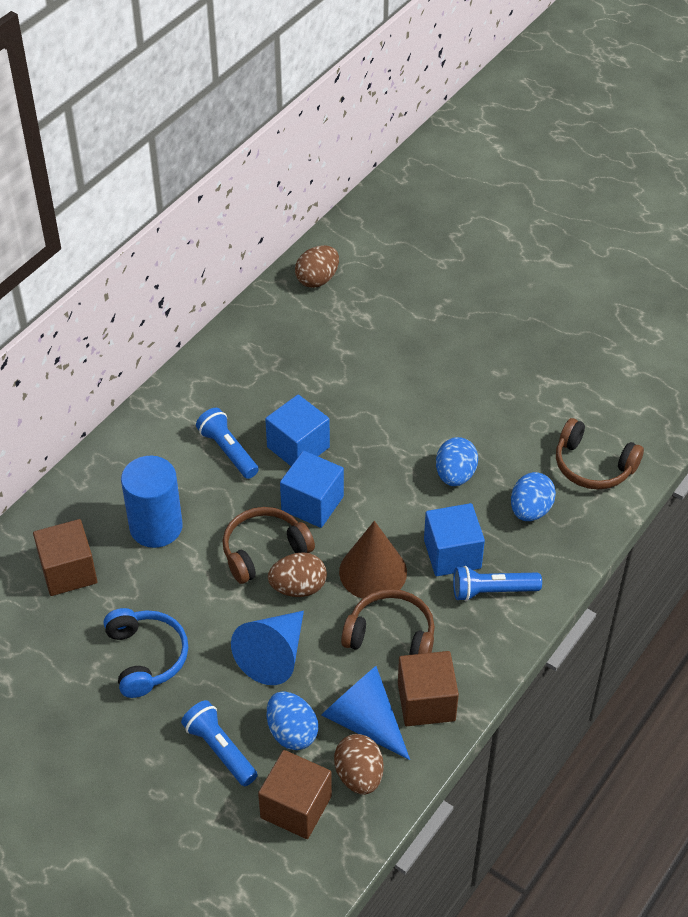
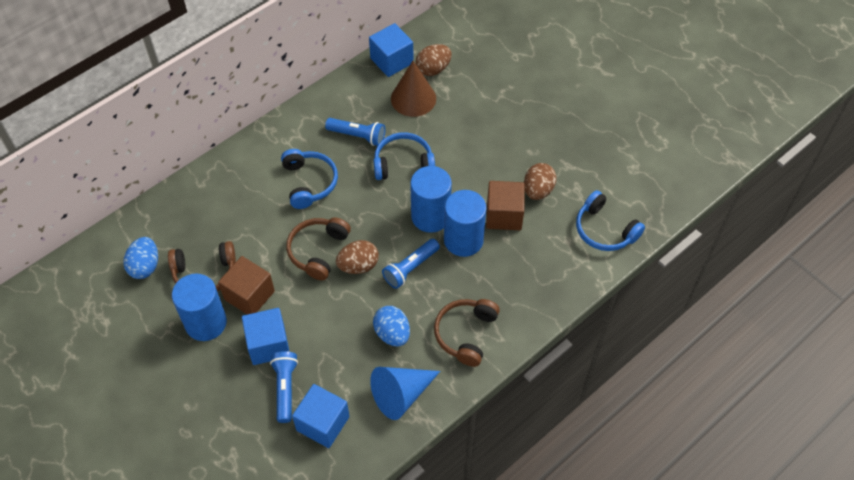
blue cone: [231,611,304,685] [322,666,410,760] = 2 -> [370,367,440,420] = 1
blue cylinder: [121,456,182,548] = 1 -> [172,274,227,341] [410,166,452,233] [444,190,487,257] = 3
blue egg: [267,691,318,750] [436,437,478,486] [511,472,556,521] = 3 -> [123,237,158,279] [373,306,410,347] = 2
blue headphones: [104,608,188,698] = 1 -> [281,149,338,209] [374,132,435,180] [576,190,645,251] = 3
brown cube: [33,519,97,596] [258,750,332,839] [398,651,459,726] = 3 -> [218,256,275,315] [486,181,525,230] = 2

